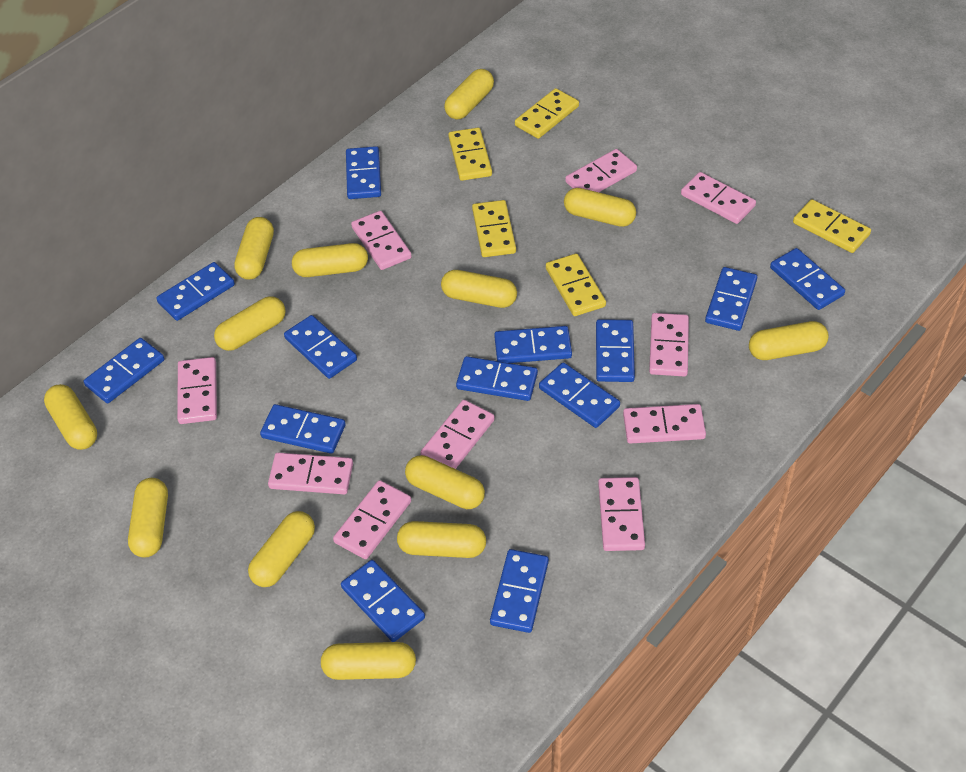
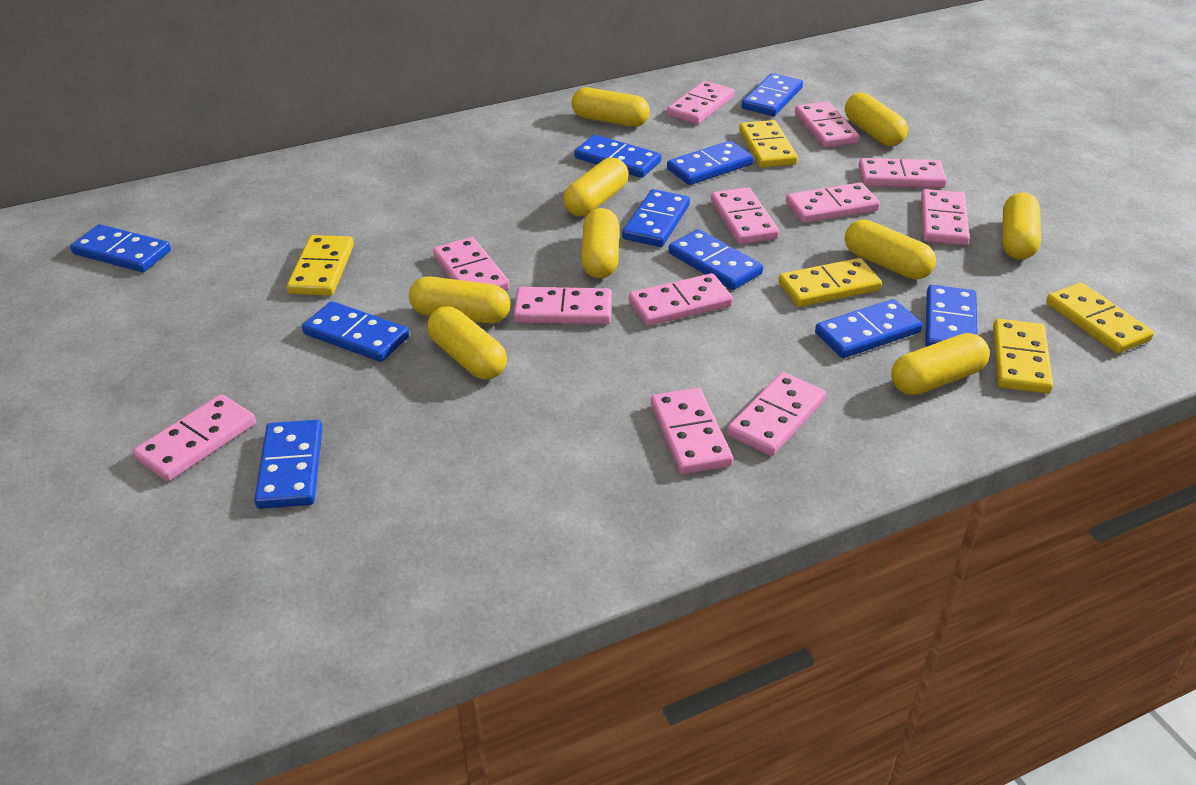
blue domino: [83,338,164,403] [156,262,235,321] [260,404,346,454] [284,315,357,379] [341,560,425,642] [346,146,381,199] [456,356,538,401] [490,549,549,633] [494,326,572,363] [539,362,620,428] [596,319,635,382] [705,267,757,331] [770,248,845,310] = 13 -> [70,224,171,272] [254,420,323,509] [302,301,409,362] [574,135,661,178] [622,189,690,247] [667,141,754,185] [668,229,763,290] [742,73,803,116] [815,299,923,358] [925,285,978,347] = 10
pink domino: [177,357,217,424] [268,453,353,494] [333,480,411,559] [351,211,412,270] [420,400,495,469] [565,149,637,192] [598,477,645,551] [623,404,706,444] [649,313,689,377] [681,172,756,224] = 10 -> [133,394,256,481] [433,237,510,291] [514,287,612,324] [629,273,733,326] [651,388,733,474] [667,81,734,124] [711,187,779,244] [727,372,826,456] [786,182,880,223] [795,101,859,148] [859,158,947,188] [921,189,970,245] = 12
yellow capsule: [44,384,97,450] [128,478,168,557] [214,296,286,351] [234,217,274,280] [248,511,315,587] [292,243,368,277] [321,642,416,680] [397,521,486,558] [405,455,485,509] [441,270,517,308] [444,69,494,119] [564,188,636,227] [749,321,829,360] = 13 -> [409,276,511,324] [427,306,507,380] [563,157,629,216] [572,87,650,127] [581,208,619,278] [845,93,908,146] [845,220,936,279] [891,333,990,395] [1002,193,1041,260] = 9

